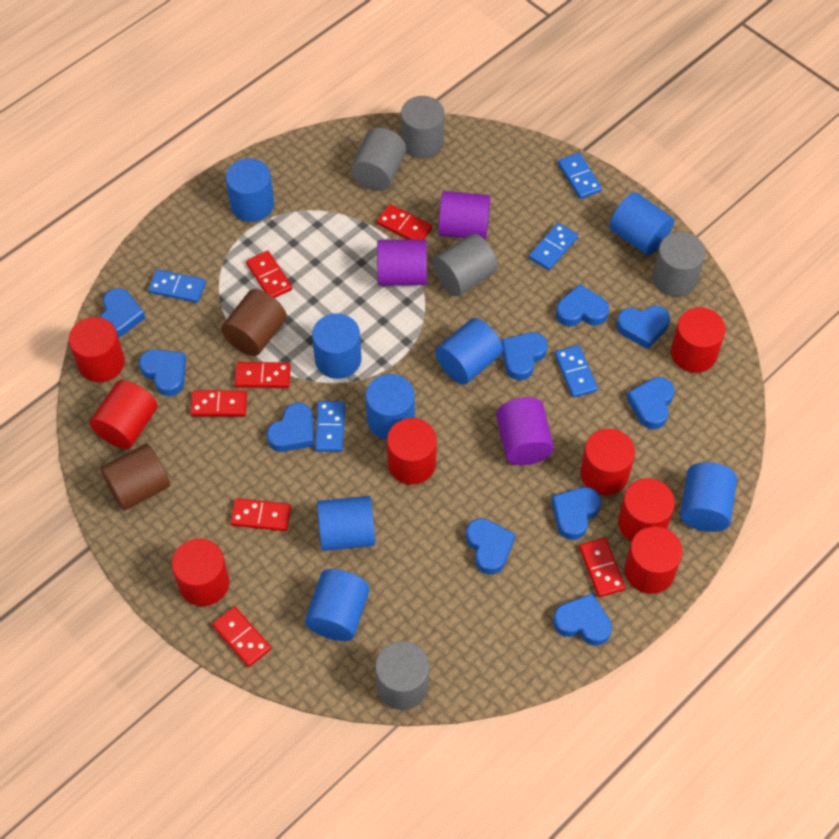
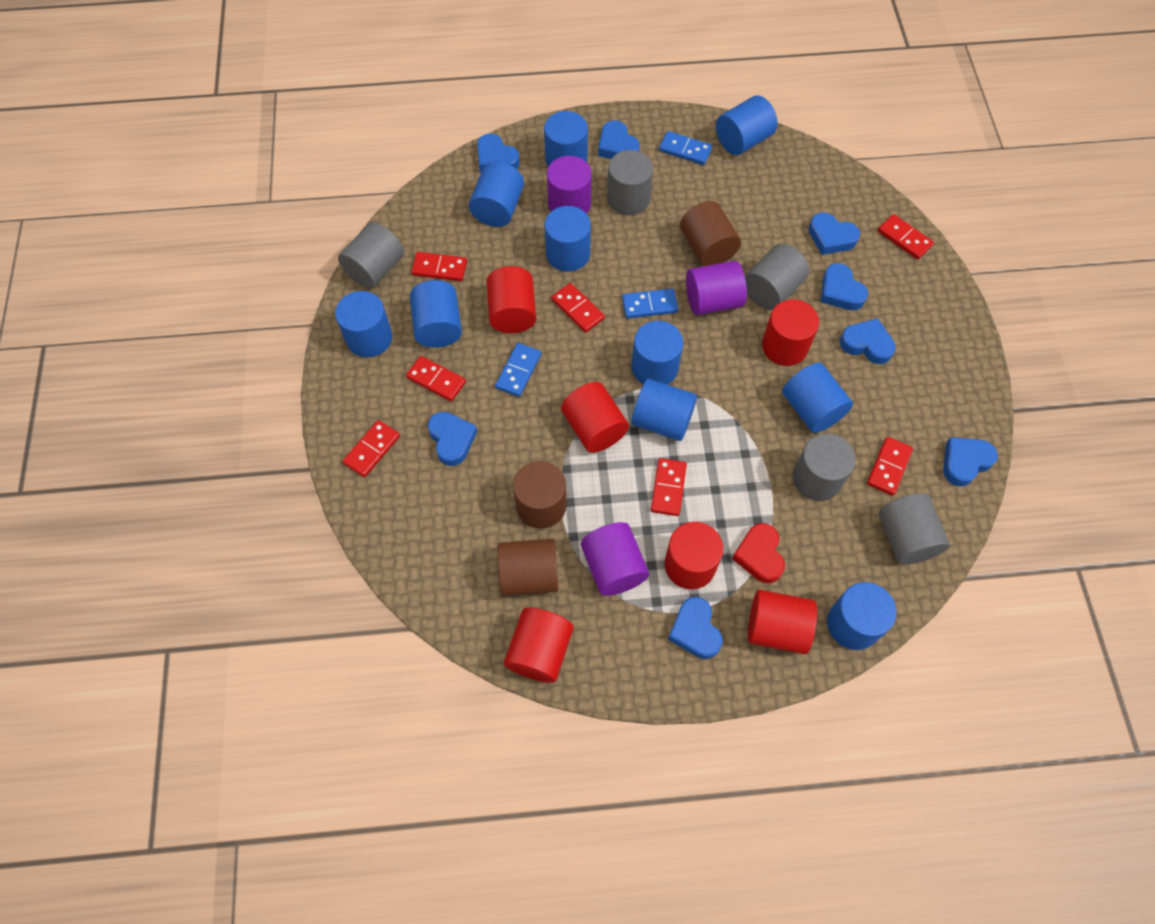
blue cylinder: [226,158,274,222] [305,569,370,641] [312,314,361,379] [317,496,375,551] [366,374,415,440] [435,318,503,384] [609,192,674,255] [680,462,737,532] = 8 -> [335,291,392,357] [410,280,462,348] [469,161,524,227] [544,111,588,167] [545,206,591,272] [632,321,683,384] [632,379,697,441] [716,95,778,155] [782,363,853,433] [827,582,897,650] = 10
blue domino: [148,269,206,303] [315,401,345,452] [529,223,578,270] [555,345,598,398] [558,153,602,199] = 5 -> [495,343,541,397] [622,288,678,319] [659,131,712,165] = 3
blue heart: [100,288,145,338] [139,349,186,396] [267,403,314,452] [466,518,516,575] [501,332,548,380] [551,487,601,540] [553,593,612,646] [556,284,609,327] [616,306,670,349] [627,377,674,429] = 10 -> [428,412,477,466] [477,133,520,172] [598,120,640,159] [668,597,723,659] [808,212,860,255] [821,263,868,310] [840,318,896,364] [943,437,998,486] = 8
brown cylinder: [100,444,170,511] [221,289,287,356] = 2 -> [497,539,558,596] [513,461,567,529] [680,201,741,266] = 3
red cylinder: [69,317,125,382] [90,380,157,449] [172,539,229,606] [387,418,437,485] [580,429,635,495] [618,478,675,542] [625,526,683,594] [671,307,725,373] = 8 -> [487,266,536,333] [504,608,574,683] [561,382,629,453] [665,522,723,589] [748,590,817,654] [762,299,819,366] = 6
red heart: none = 0 -> [732,523,785,583] = 1

